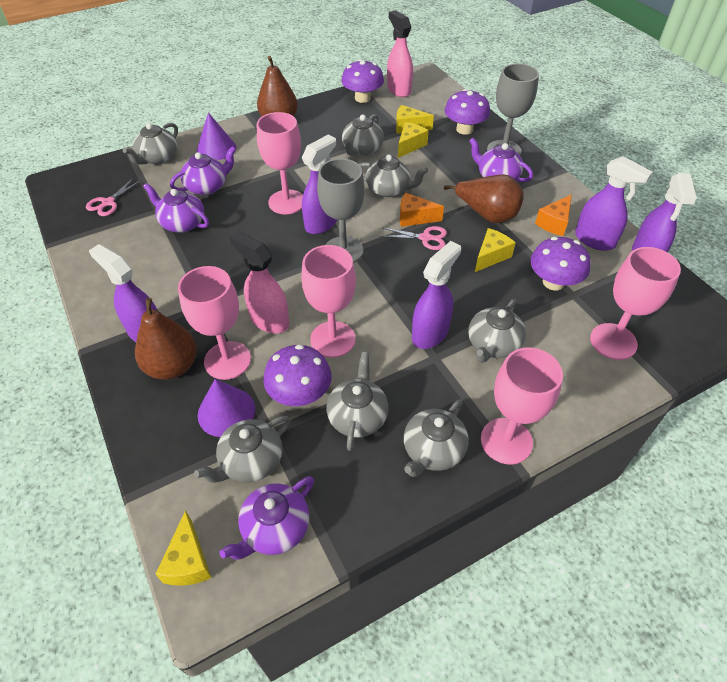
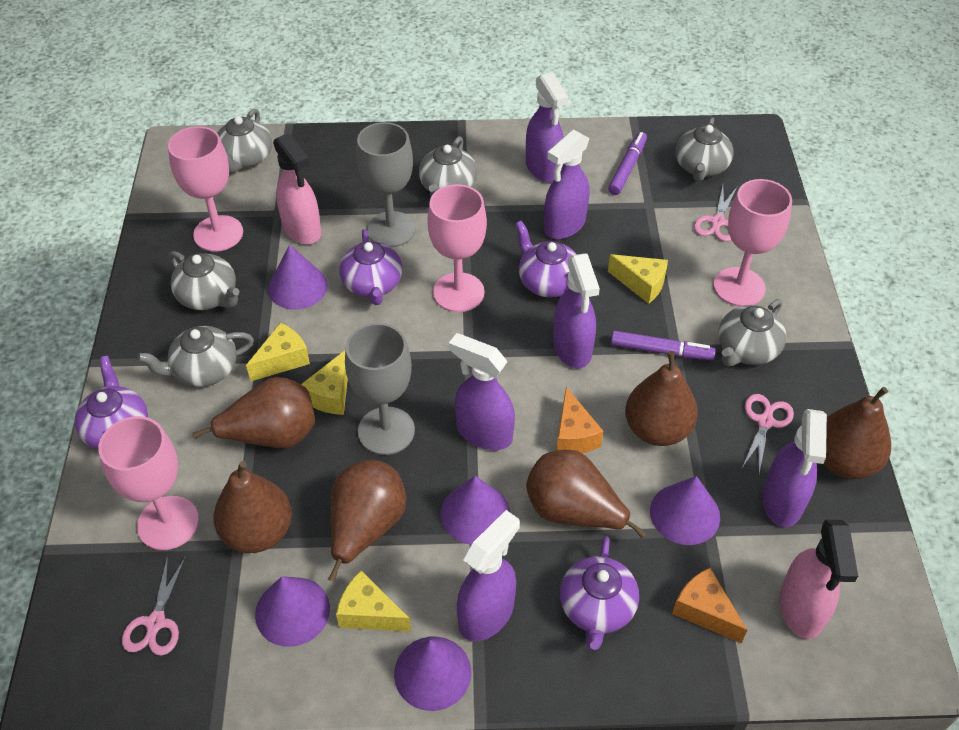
brown pear: [135,298,197,380] [257,56,298,116] [444,174,524,223] = 3 -> [192,377,315,448] [213,461,292,553] [328,460,406,582] [526,450,646,538] [625,351,698,446] [823,387,891,479] = 6
grey teapot: [123,123,178,165] [194,416,291,483] [326,352,389,451] [342,114,384,156] [359,155,428,197] [404,399,469,477] [468,299,526,363] = 7 -> [137,326,254,387] [168,251,239,310] [218,109,272,173] [419,136,477,198] [675,117,734,182] [718,299,786,366] = 6
pink goblet: [178,266,251,380] [257,112,303,214] [301,245,356,358] [481,347,563,465] [590,247,681,360] = 5 -> [98,416,199,550] [168,126,243,252] [427,184,487,312] [714,179,792,306] = 4
pink scissors: [86,177,142,216] [380,226,447,250] = 2 -> [122,555,186,656] [694,186,737,241] [742,394,794,473] = 3
purple cone: [197,112,236,160] [197,379,255,437] = 2 -> [255,576,330,647] [268,245,328,310] [394,637,471,711] [441,476,510,545] [650,476,720,545] = 5
purple marker: none = 0 -> [608,132,647,195] [611,331,716,360] = 2
purple mushroom: [263,345,332,406] [341,59,384,103] [445,89,490,135] [530,237,591,290] = 4 -> none = 0
purple spray bottle: [89,244,158,342] [302,135,337,234] [412,241,461,349] [575,156,653,251] [632,173,697,252] = 5 -> [449,333,515,450] [457,510,520,641] [526,72,568,182] [544,129,590,239] [553,254,600,368] [762,409,827,527] = 6

